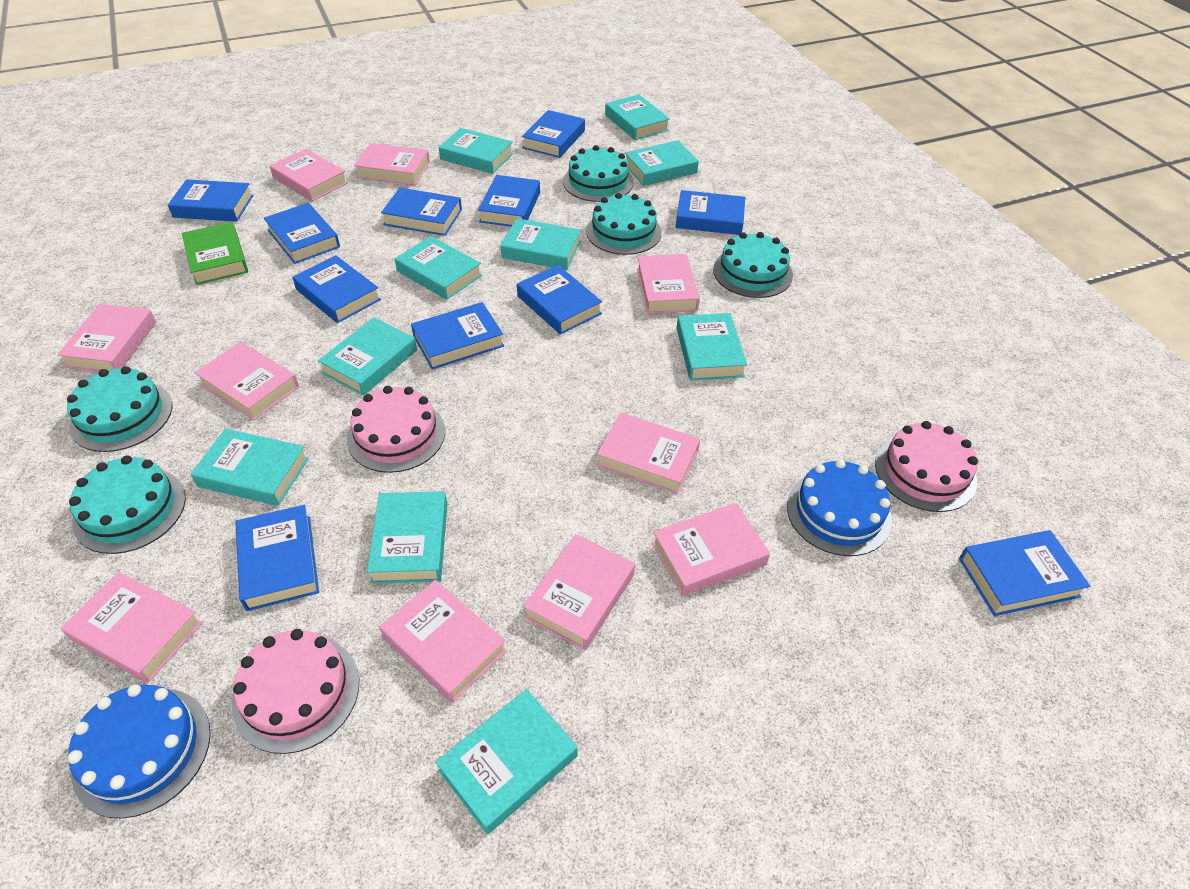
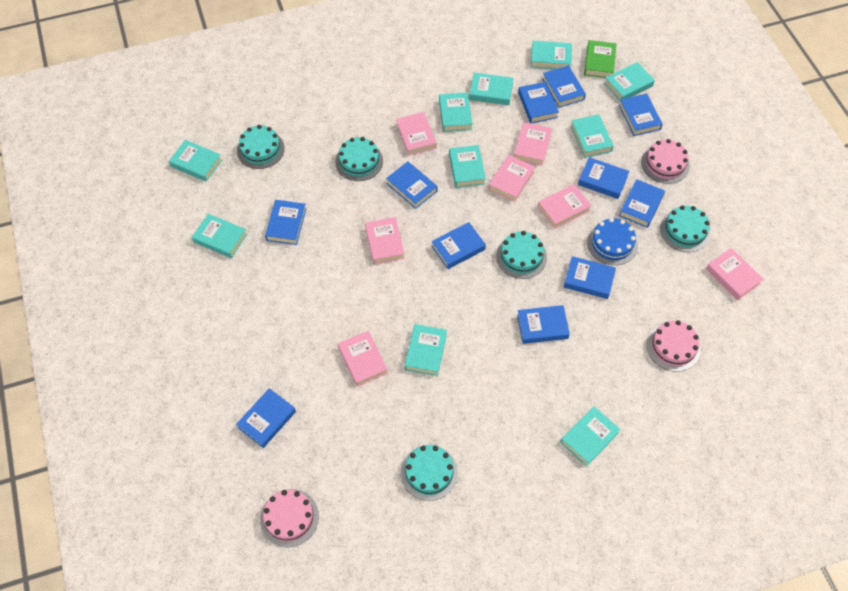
blue cake: [67,684,211,818] [787,459,892,556] = 2 -> [587,218,638,265] = 1
pink book: [57,304,156,372] [61,572,203,683] [195,342,299,421] [270,149,348,201] [354,143,430,185] [380,580,507,703] [523,534,635,650] [597,413,700,494] [637,254,700,314] [652,503,770,597] = 10 -> [338,331,388,387] [365,217,405,264] [396,112,437,156] [488,155,535,202] [514,122,552,166] [538,184,592,229] [706,248,763,300] = 7

